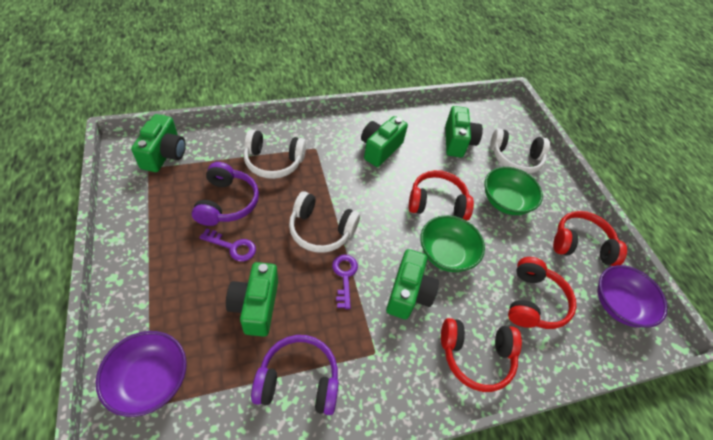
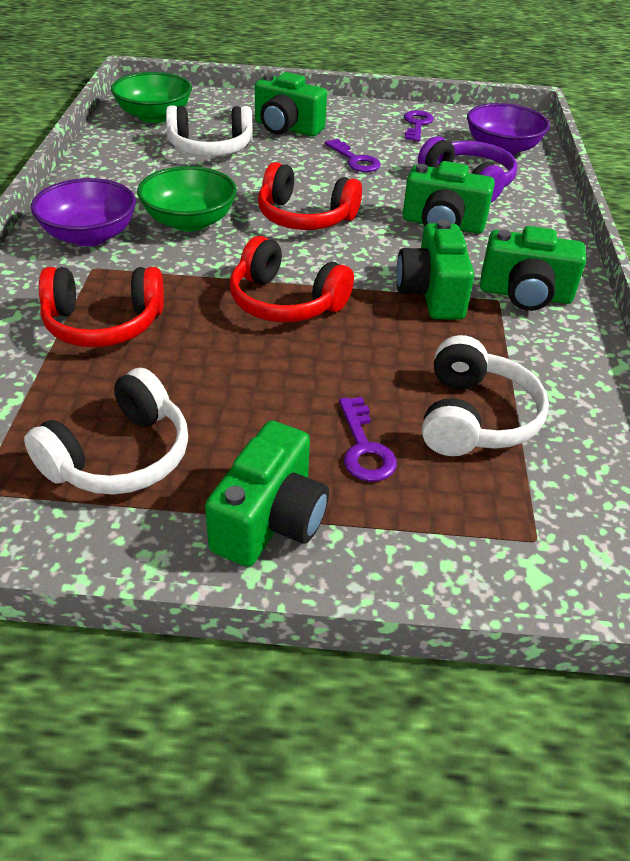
purple headphones: [191,162,259,226] [251,335,339,415] = 2 -> [418,136,517,203] = 1
purple key: [199,228,256,261] [332,254,358,309] = 2 -> [325,139,381,172] [339,397,397,482] [404,110,434,141] = 3
red headphones: [409,170,474,221] [441,318,522,392] [508,257,576,329] [553,211,627,266] = 4 -> [39,267,164,347] [230,236,354,323] [258,162,362,230] = 3

